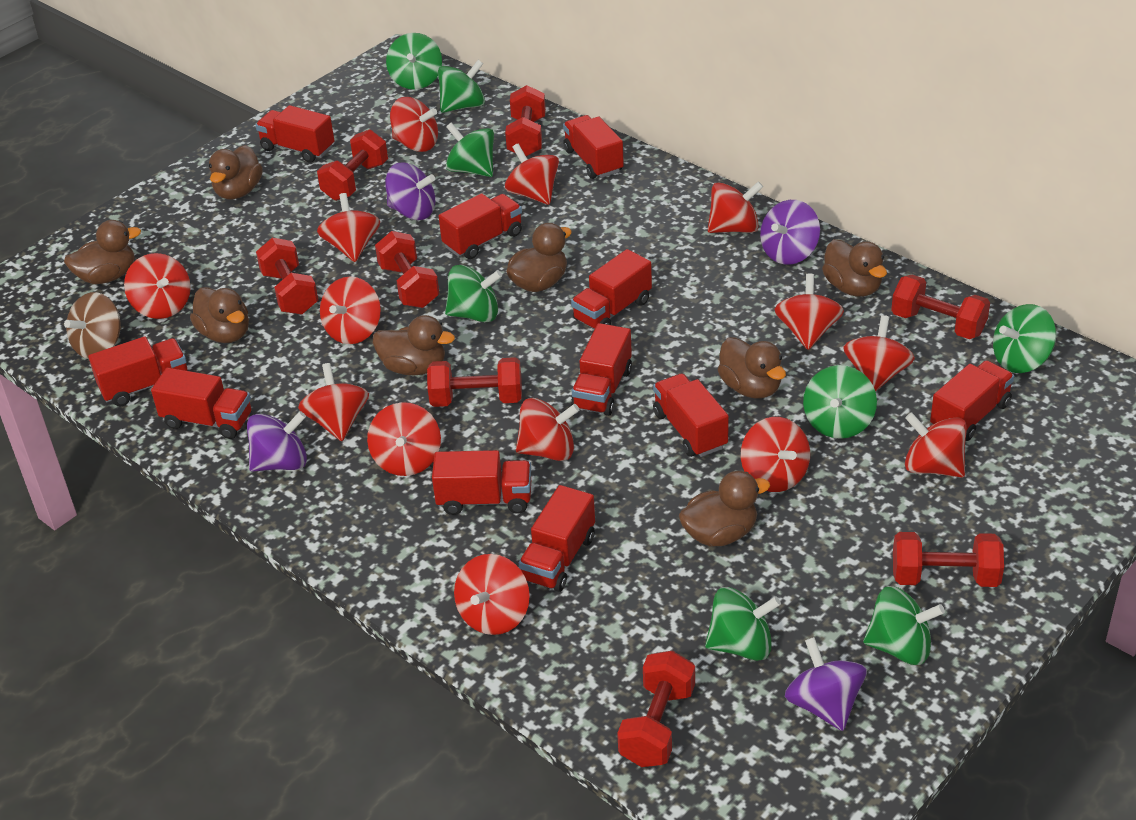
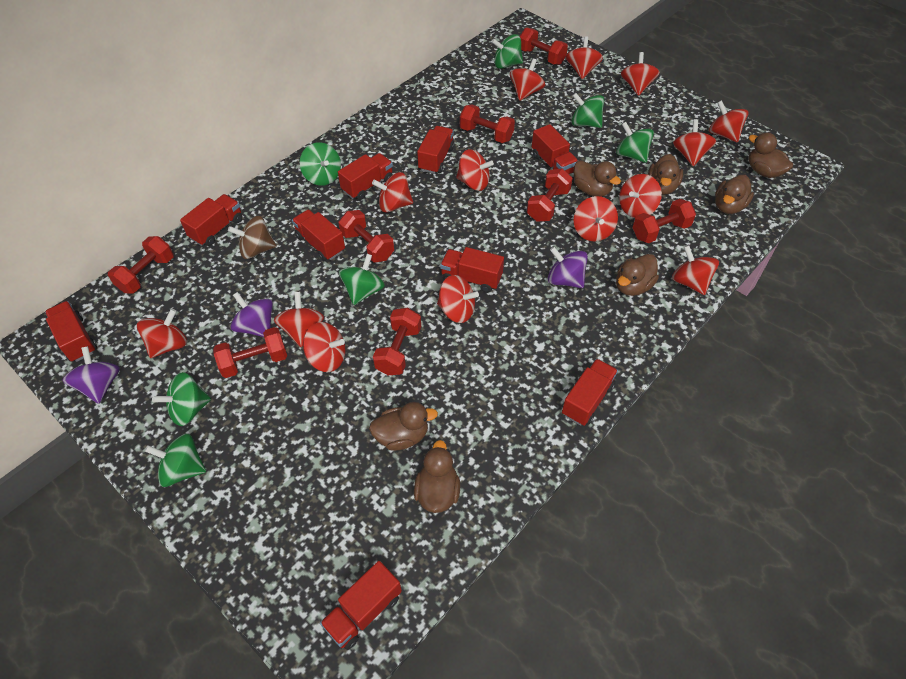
brown duck: [64,220,141,284] [190,287,249,343] [209,145,263,199] [373,315,455,375] [506,223,572,292] [679,471,770,547] [718,337,786,399] [822,239,887,297] = 8 -> [369,402,438,451] [414,440,460,513] [574,160,621,196] [616,254,659,296] [648,154,683,195] [715,175,754,214] [748,132,793,178] = 7
green spinning top: [386,33,442,90] [438,60,485,113] [445,265,502,322] [446,122,494,177] [705,587,781,661] [803,365,877,439] [863,586,945,665] [993,304,1056,373] = 8 -> [145,433,206,487] [152,372,211,426] [300,142,341,186] [339,254,385,305] [491,34,523,69] [571,93,604,128] [616,122,654,163] = 7
purple spinning top: [247,411,307,472] [385,162,435,220] [760,200,820,265] [785,637,867,731] = 4 -> [62,346,120,404] [230,292,273,337] [548,247,588,288] = 3
red truck: [88,336,188,407] [151,368,251,439] [256,105,335,163] [432,450,531,515] [439,193,522,259] [519,485,595,592] [563,115,624,179] [571,249,652,329] [571,323,632,416] [653,373,729,457] [930,360,1014,441] = 11 -> [45,301,97,362] [180,194,242,246] [292,210,345,261] [320,561,402,650] [338,153,393,200] [417,126,455,174] [440,247,504,293] [532,124,578,174] [562,359,618,426] = 9

